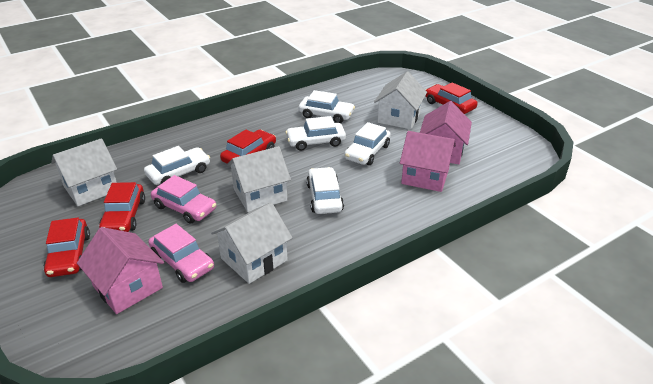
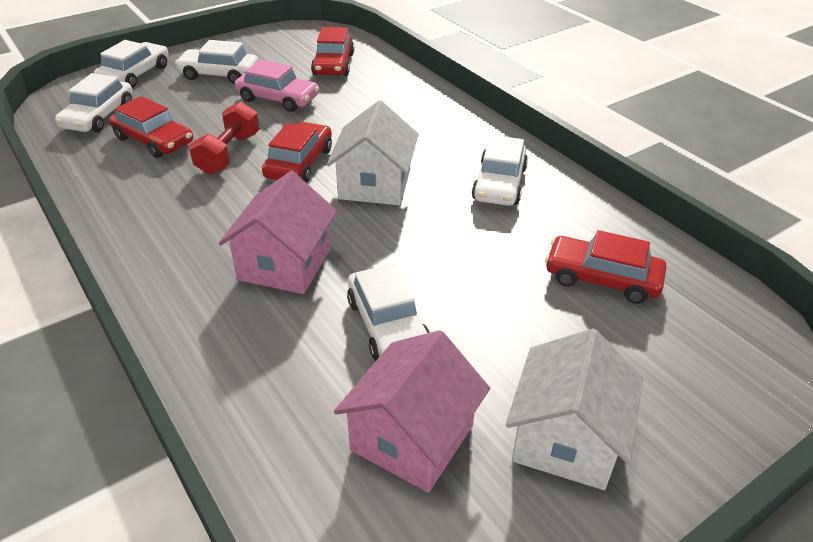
pink car: [148,224,214,283] [151,175,216,224] = 2 -> [235,60,319,112] = 1
pink house: [77,227,164,314] [400,131,456,192] [420,101,472,164] = 3 -> [219,171,337,294] [334,330,490,493] = 2
red dumbbell: none = 0 -> [189,102,260,175] = 1
white house: [51,138,117,206] [211,203,292,284] [227,146,291,212] [374,71,427,129] = 4 -> [327,100,419,205] [506,329,643,490] = 2

